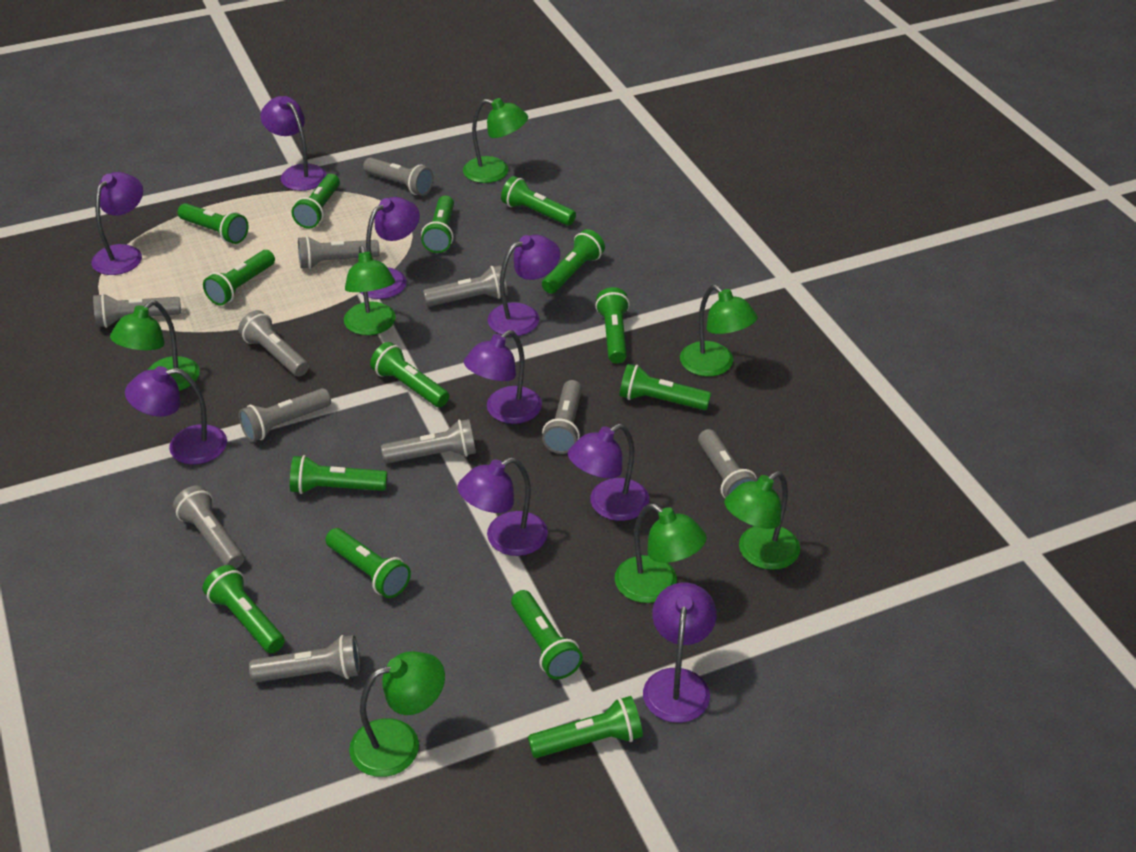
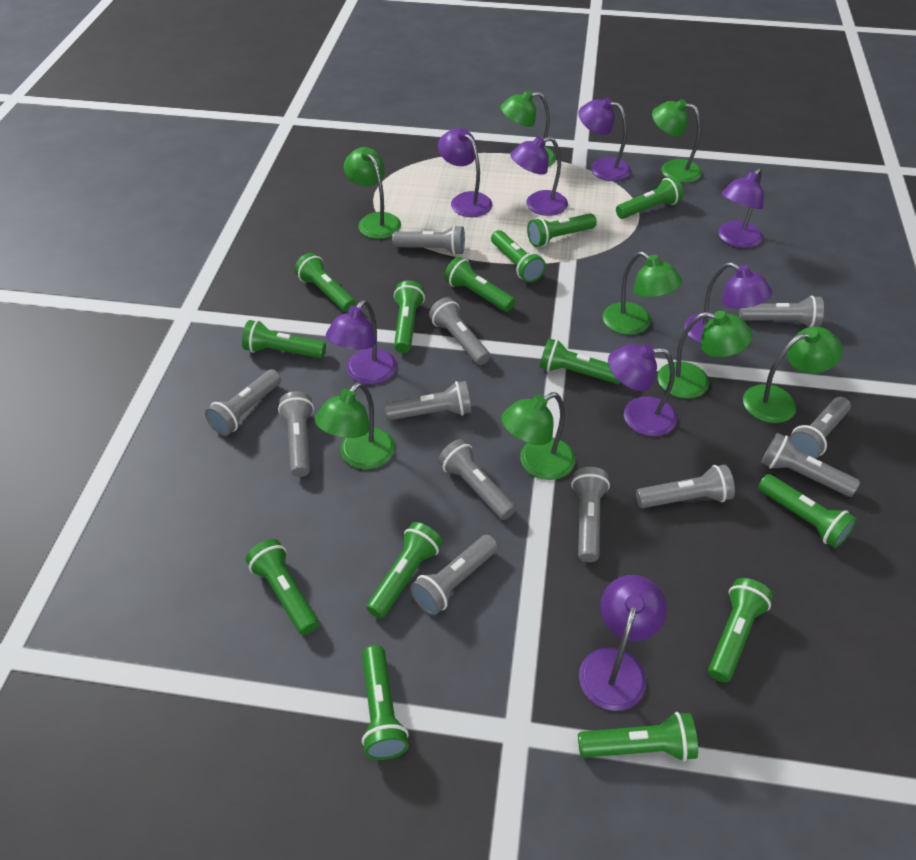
green lamp: [110,301,200,391] [344,246,396,335] [349,651,445,777] [463,98,528,183] [615,503,707,603] [680,285,758,377] [724,471,800,570] = 7 -> [315,382,395,469] [344,147,401,239] [500,90,556,167] [501,392,575,480] [603,251,682,335] [652,99,702,183] [658,311,753,399] [743,326,843,423] = 8
grey flashlight: [93,293,181,328] [173,486,244,569] [238,310,309,377] [239,388,331,442] [249,635,360,682] [298,236,380,269] [363,158,434,196] [381,419,476,463] [423,265,508,307] [542,380,582,454] [698,429,757,498] = 11 -> [205,369,281,436] [278,391,314,477] [384,381,471,421] [392,225,465,255] [410,535,498,615] [429,297,490,365] [438,439,516,520] [571,467,610,562] [636,465,735,508] [739,296,824,327] [761,433,860,497] [789,397,851,459] = 12
purple lamp: [91,172,143,275] [125,366,227,465] [260,96,327,191] [360,197,420,299] [458,457,548,556] [464,330,542,424] [488,235,560,336] [568,424,649,521] [643,583,717,723] = 9 -> [326,300,397,385] [438,128,493,217] [510,136,568,216] [578,98,631,181] [579,575,667,711] [608,344,677,437] [684,262,772,344] [718,168,764,248] = 8

